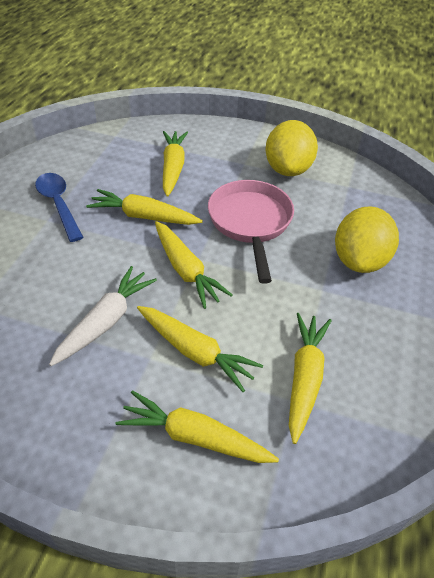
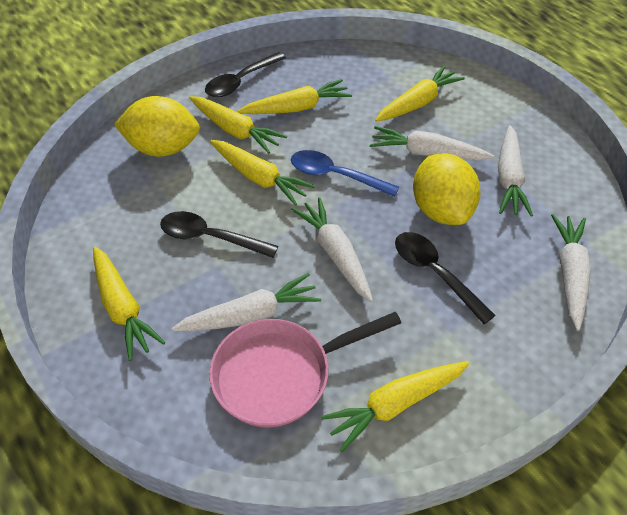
black spoon: none = 0 -> [160,211,278,258] [205,52,286,97] [395,232,496,324] = 3
white carrot: [49,266,157,366] = 1 -> [172,273,321,331] [291,197,373,302] [370,126,494,161] [498,125,533,217] [551,214,590,331] = 5

